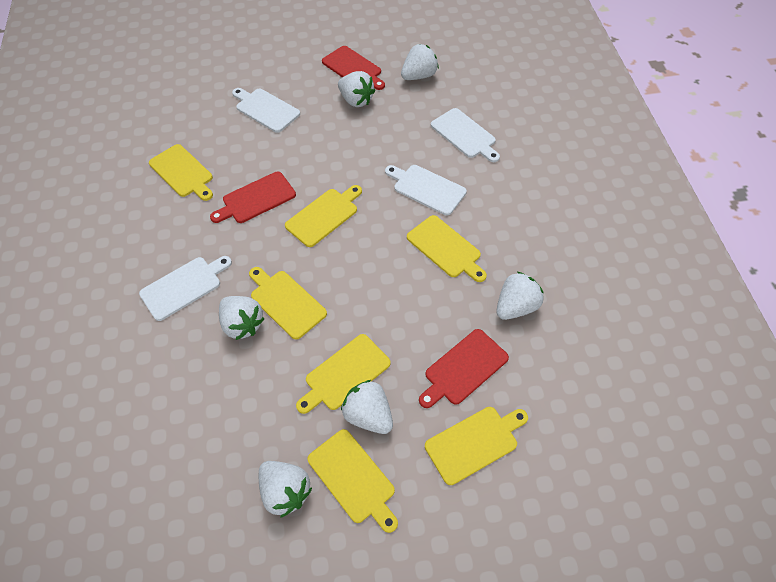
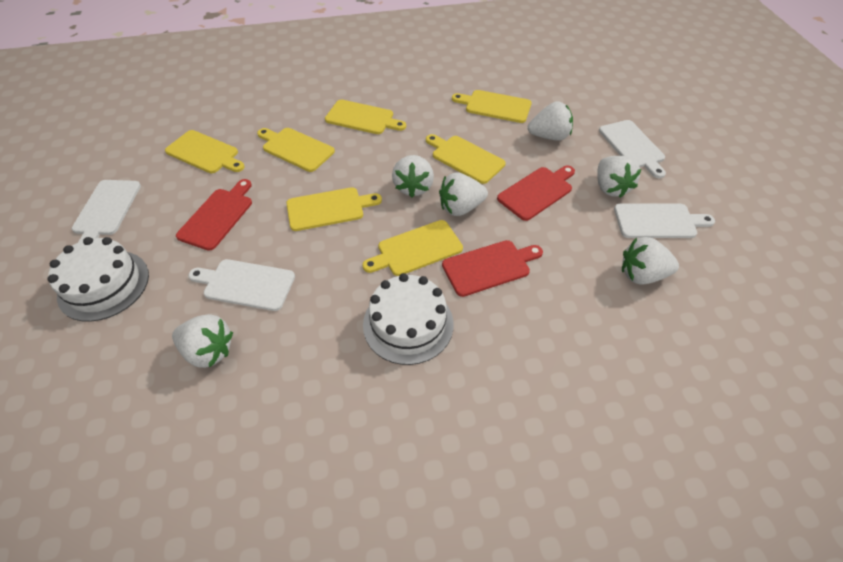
white cake: none = 0 -> [48,237,149,322] [363,273,454,365] = 2

